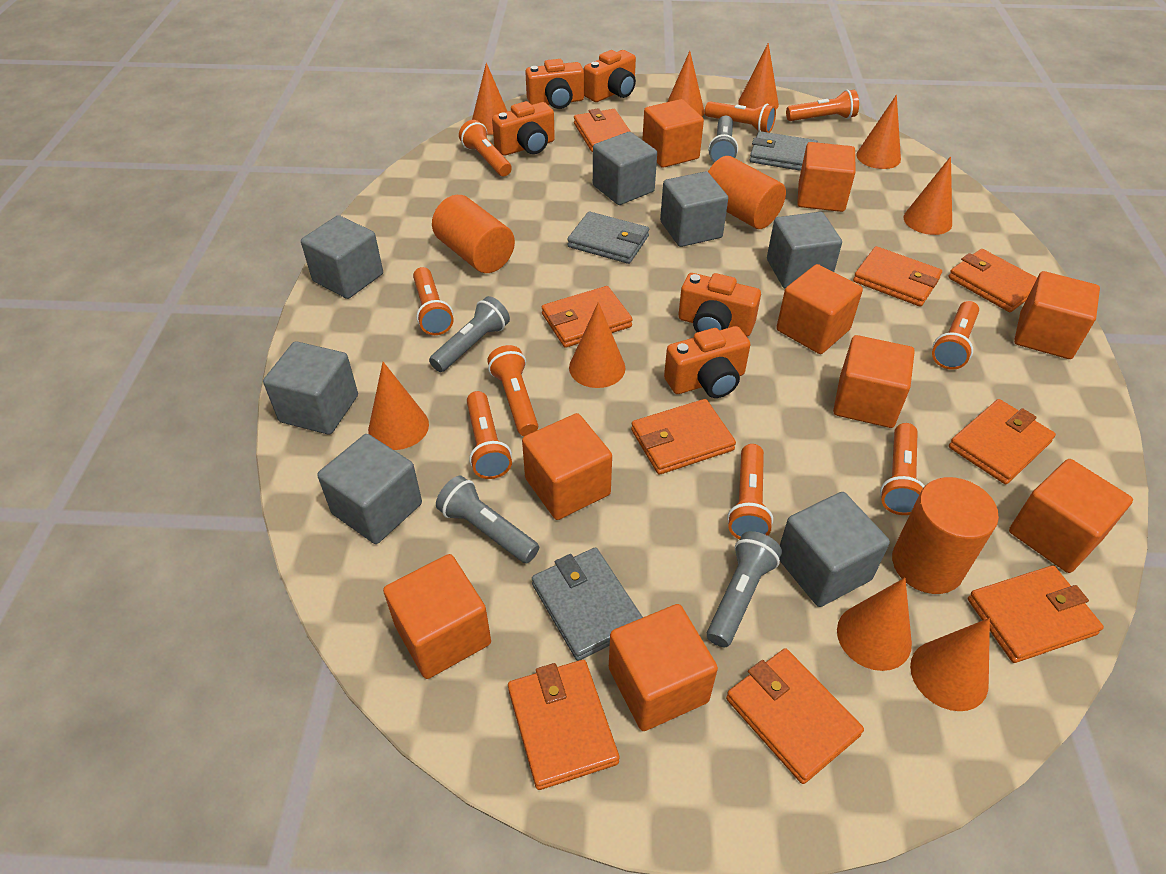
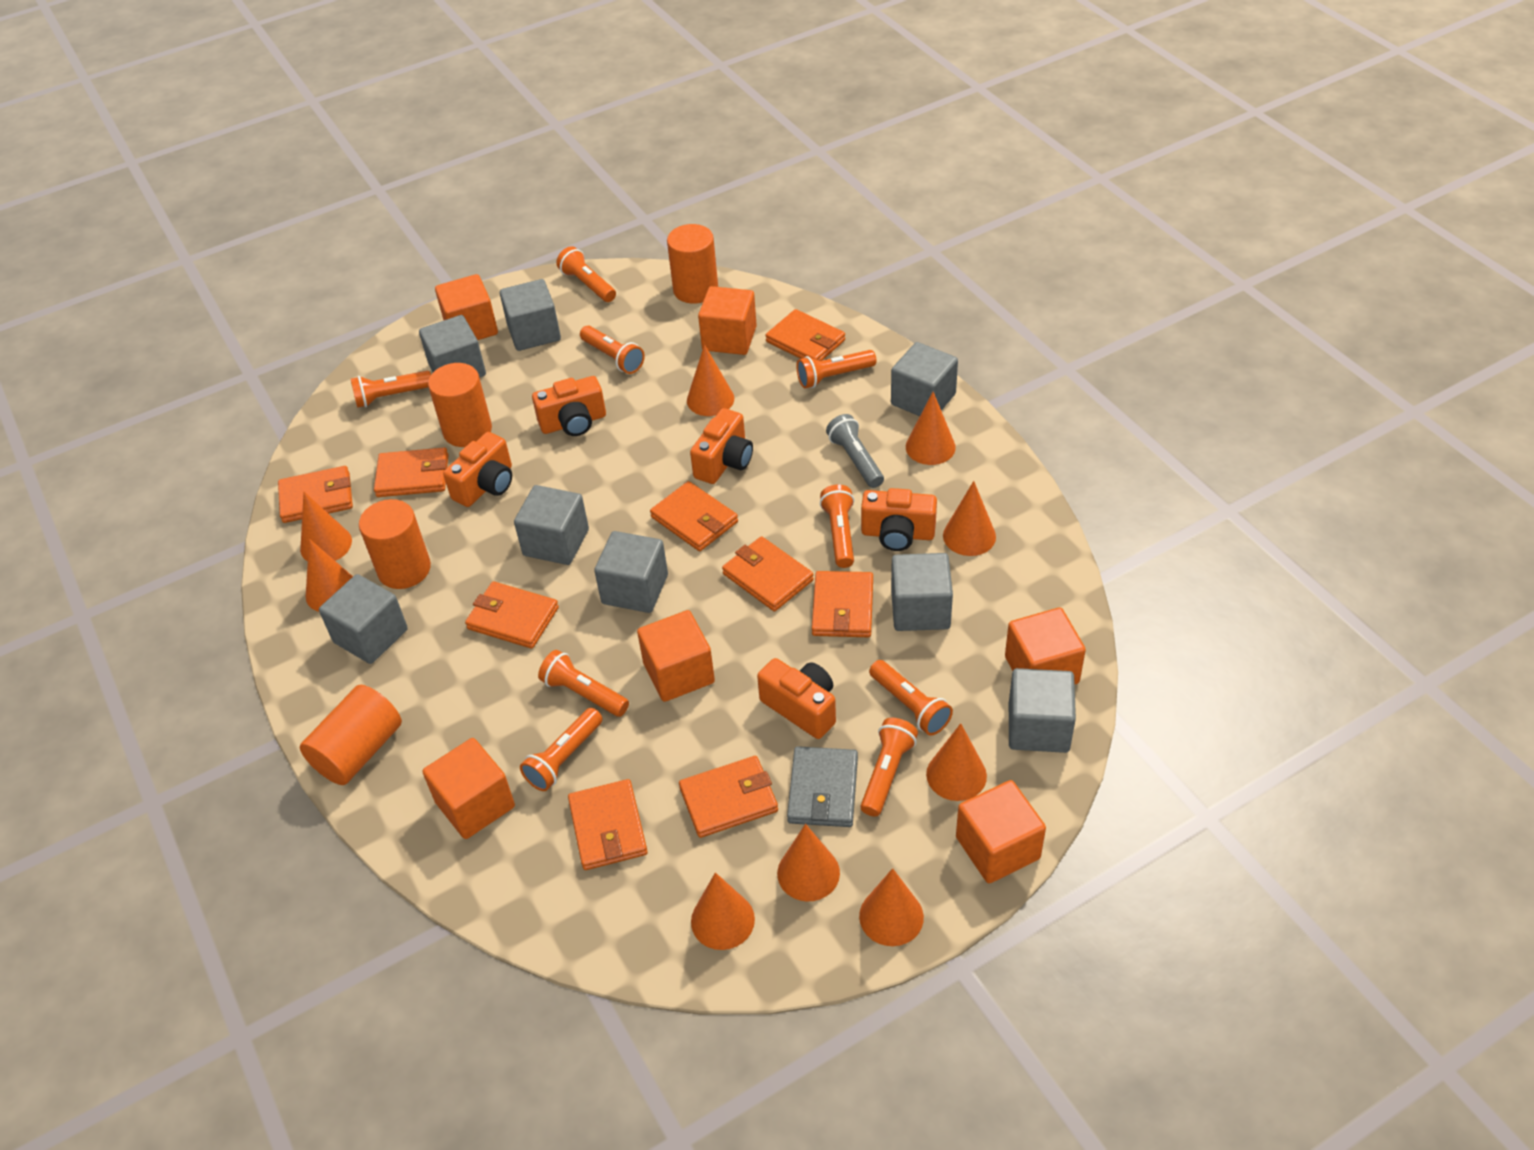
grey cube: [263,341,358,434] [301,215,383,299] [317,434,422,544] [593,132,657,205] [660,171,728,247] [767,212,842,289] [779,492,890,607] = 7 -> [319,574,408,664] [419,315,486,378] [500,279,561,351] [514,485,589,565] [594,531,668,613] [891,342,958,416] [891,553,953,631] [1009,668,1076,753] = 8
grey flashlight: [429,296,510,372] [436,476,539,563] [707,531,782,647] [708,116,738,163] = 4 -> [826,414,884,488] = 1
grey wallet: [532,548,643,661] [567,212,649,264] [750,131,818,171] = 3 -> [787,746,858,827] = 1
orange cube: [383,554,491,679] [522,413,612,520] [609,604,718,731] [642,99,704,168] [777,264,863,354] [797,142,856,212] [833,335,915,428] [1009,459,1133,573] [1014,271,1100,359] = 9 -> [423,738,515,839] [435,274,498,340] [637,610,715,702] [698,286,757,355] [956,780,1046,883] [1005,607,1086,684] = 6
orange cylinder: [432,195,515,273] [708,156,786,229] [892,477,999,594] = 3 -> [300,685,402,785] [359,499,431,589] [428,363,492,447] [667,224,718,304] = 4

